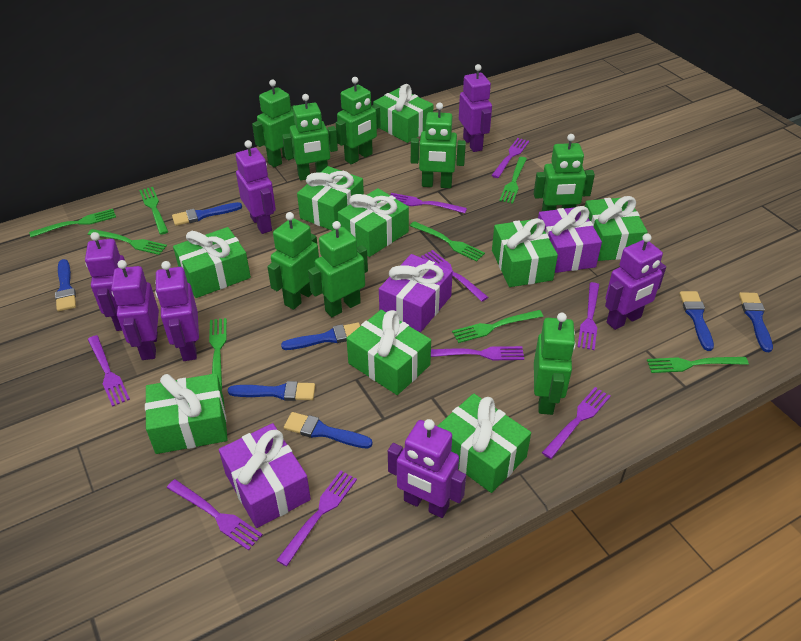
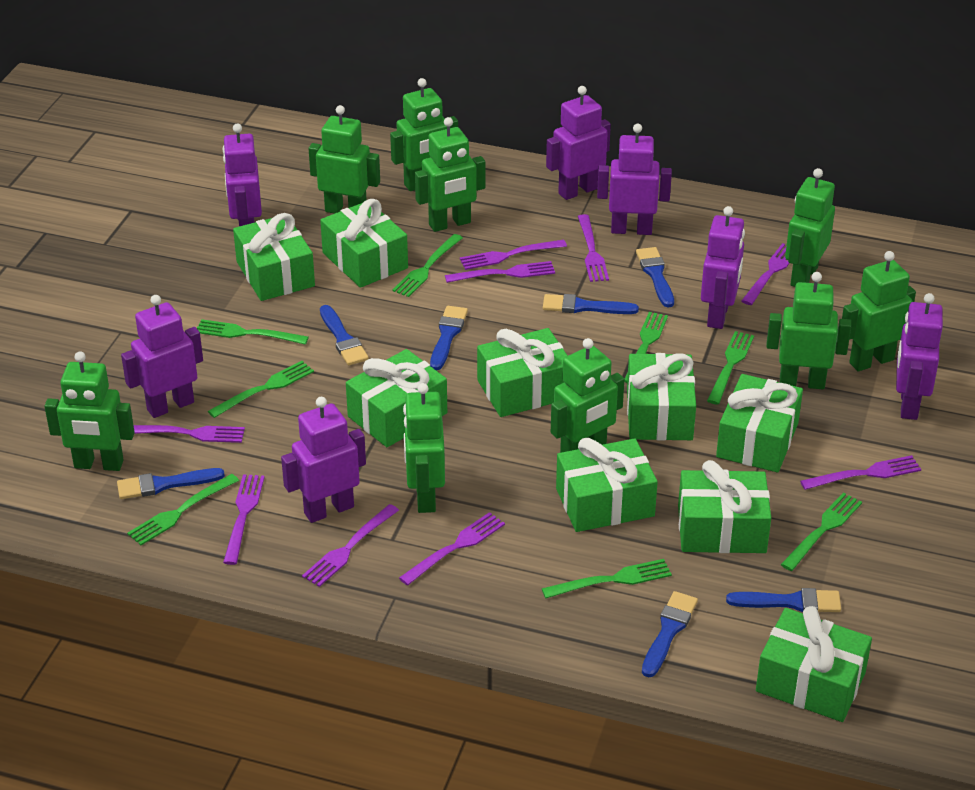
green robot: [252,79,295,167] [267,212,319,310] [282,94,338,180] [308,221,368,317] [336,77,381,164] [411,103,466,188] [534,134,595,211] [534,313,576,415] = 8 -> [44,351,135,471] [309,105,380,214] [390,78,458,191] [403,383,445,513] [415,117,485,232] [551,338,624,453] [766,272,851,389] [785,168,835,287] [842,251,916,371] = 9
purple gift: [219,423,311,528] [379,254,453,332] [538,206,602,273] = 3 -> none = 0

